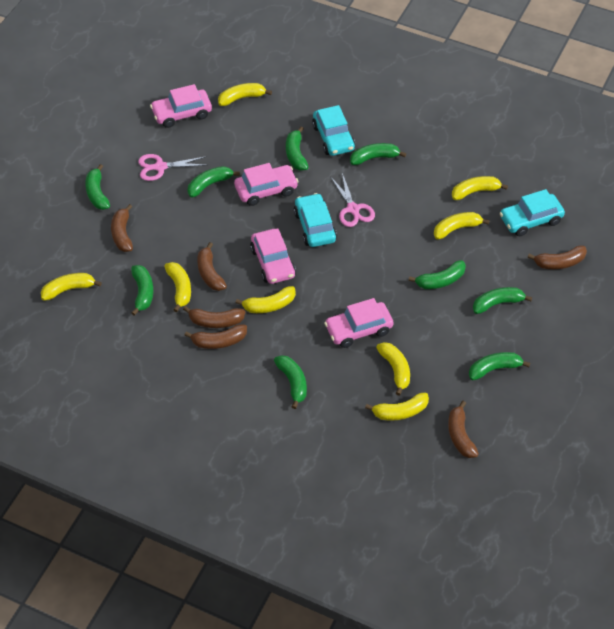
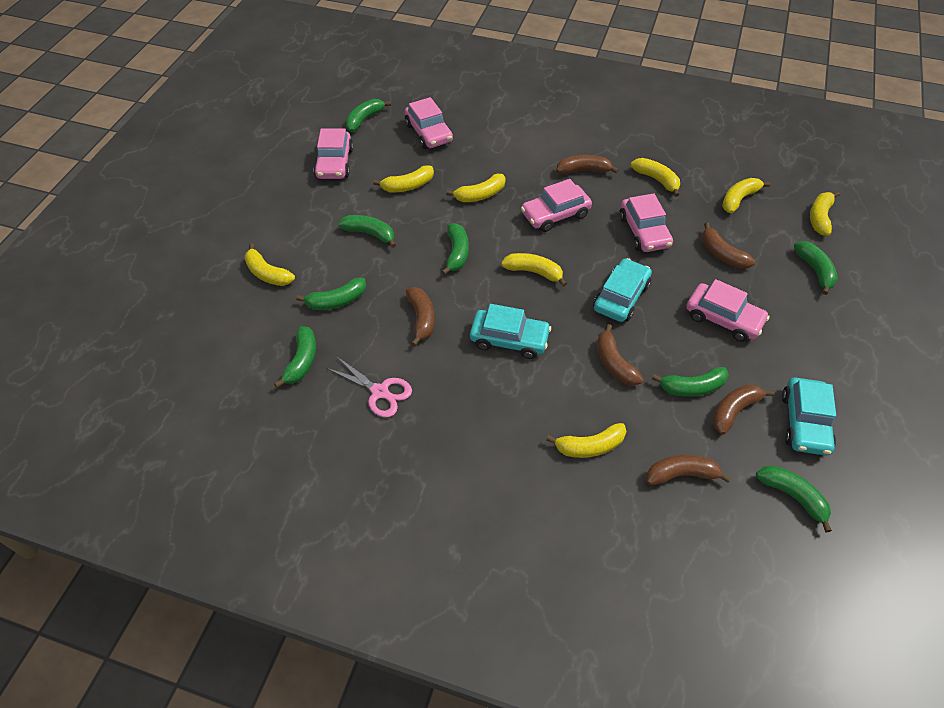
green banana: [85,164,110,210] [131,265,153,316] [188,166,240,198] [274,355,307,409] [286,127,308,171] [350,143,406,165] [409,260,466,289] [469,352,530,380] [473,287,532,314] = 9 -> [274,326,316,388] [296,277,366,310] [338,215,396,248] [345,99,391,132] [441,223,469,275] [652,367,729,397] [756,465,832,532] [794,241,838,295] = 8
pink car: [150,84,212,128] [234,163,299,206] [250,228,296,284] [324,298,393,348] = 4 -> [314,128,354,179] [405,97,453,149] [521,179,592,232] [619,193,673,252] [686,279,770,342] = 5
pink scissors: [138,154,207,181] [330,173,375,227] = 2 -> [326,356,412,418] = 1

